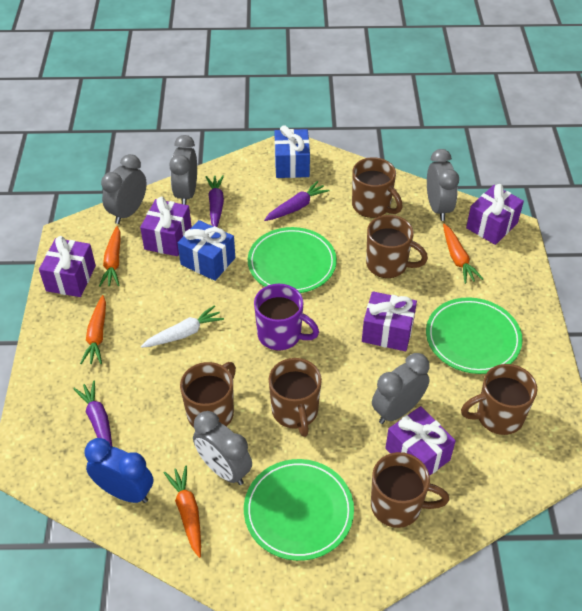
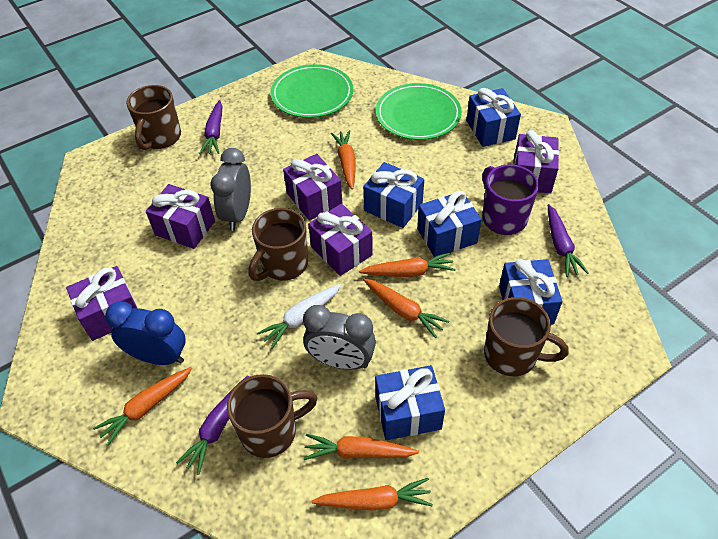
blue gift: [178,220,235,281] [275,126,310,178] = 2 -> [363,162,424,228] [375,365,445,440] [417,191,482,257] [466,88,521,147] [499,259,562,325] = 5
brown mug: [180,362,236,428] [269,358,322,437] [352,157,402,218] [366,215,428,278] [371,452,449,528] [461,364,537,435] = 6 -> [126,85,181,150] [227,374,318,458] [248,208,308,281] [484,297,569,376] = 4
green plate: [244,459,354,561] [248,227,337,293] [426,297,522,374] = 3 -> [271,64,353,118] [376,83,462,140] = 2
grey clock: [101,154,147,224] [169,135,197,205] [193,411,252,485] [372,353,430,424] [427,149,459,221] = 5 -> [210,148,251,230] [303,305,376,370] = 2
orange carrot: [80,295,106,364] [99,226,121,287] [164,465,201,558] [443,224,483,284] = 4 -> [93,367,192,446] [303,434,419,460] [312,478,433,511] [331,130,356,190] [359,252,455,277] [363,278,449,338] = 6

